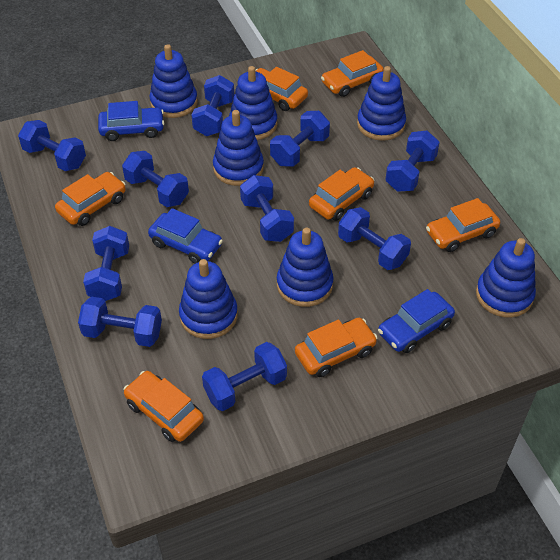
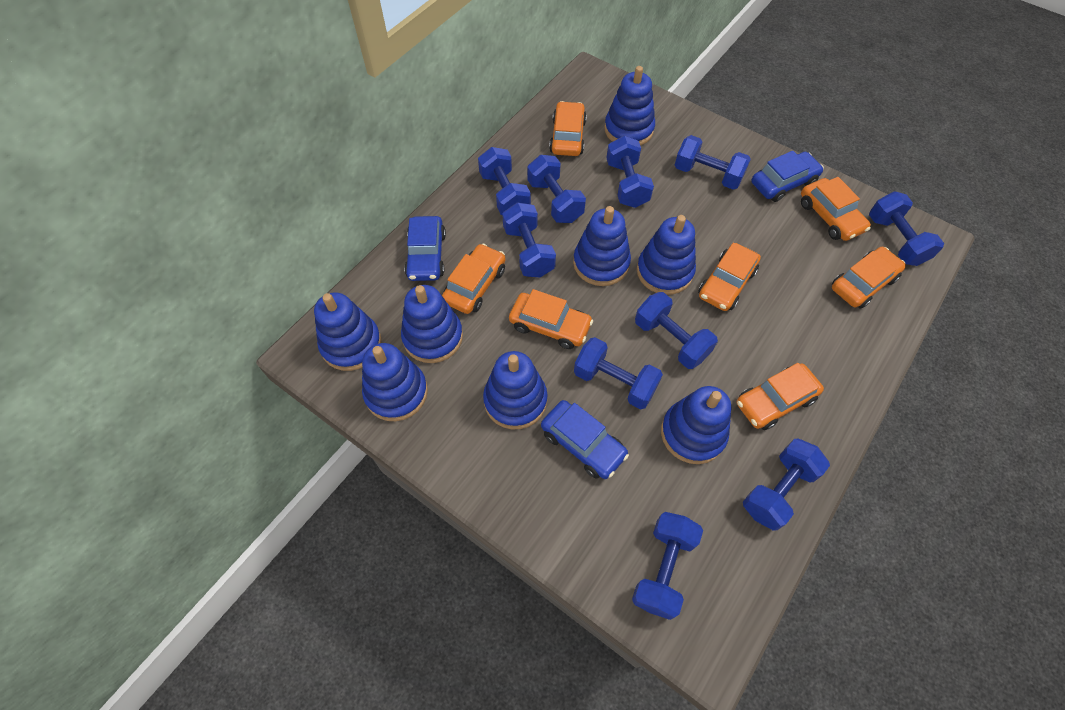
blue stacking toy: [149,44,198,118] [179,259,238,339] [213,110,264,186] [229,66,277,140] [277,228,333,307] [357,66,406,141] [476,238,536,318] = 7 -> [314,292,382,371] [362,343,428,421] [401,285,463,363] [483,351,547,429] [573,206,631,286] [604,66,655,146] [637,215,696,295] [661,386,731,464] = 8

